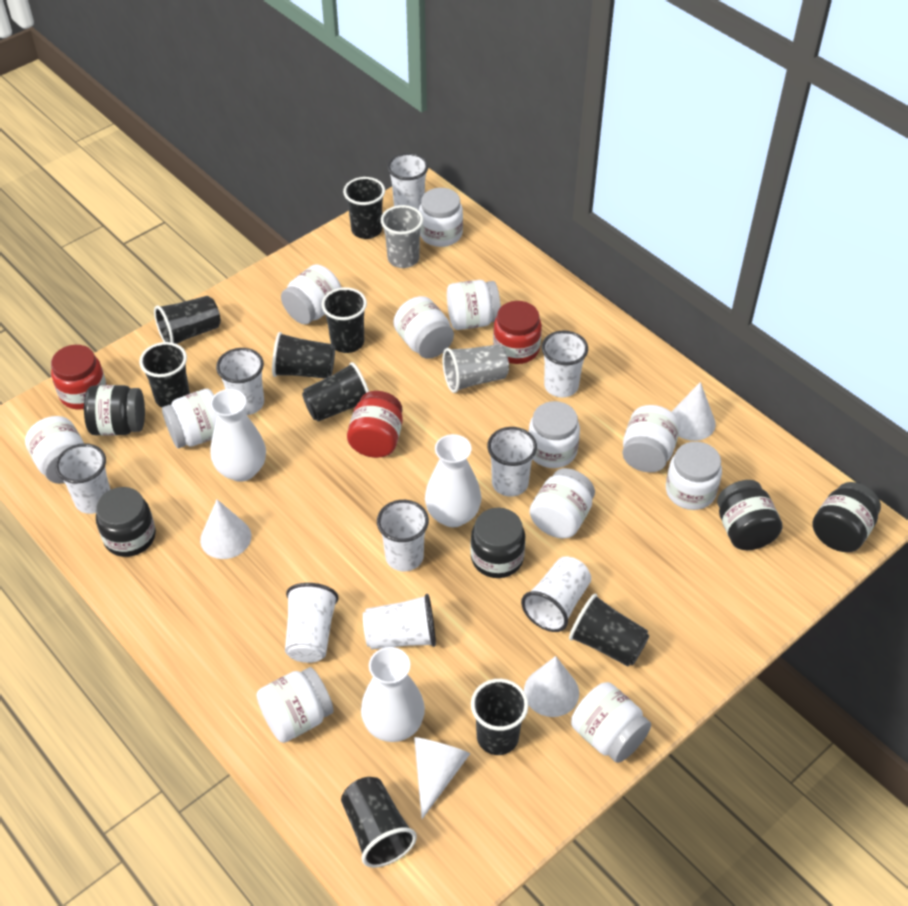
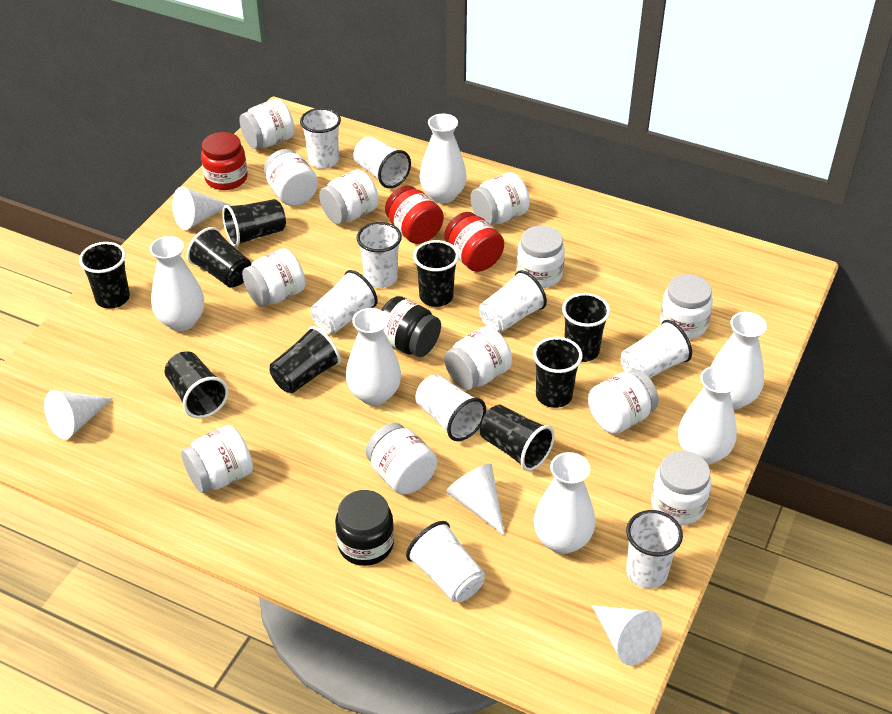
black jar: [84,385,145,436] [96,487,156,557] [470,508,525,578] [717,480,783,550] [812,482,881,552] = 5 -> [335,490,394,566] [382,296,441,357] = 2
grey cup: [381,205,423,268] [442,344,509,393] = 2 -> none = 0
white vase: [210,389,266,482] [361,647,425,742] [425,434,481,527] = 3 -> [150,236,204,331] [346,308,401,405] [419,114,467,204] [534,452,595,554] [678,366,738,465] [711,312,767,410] = 6

